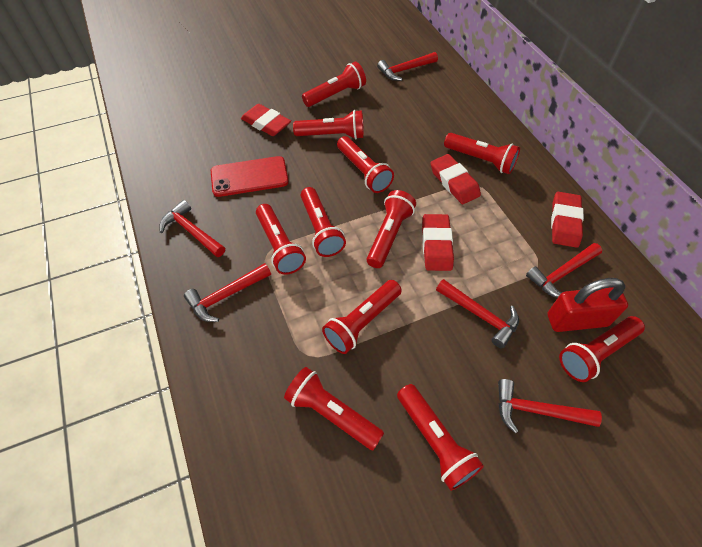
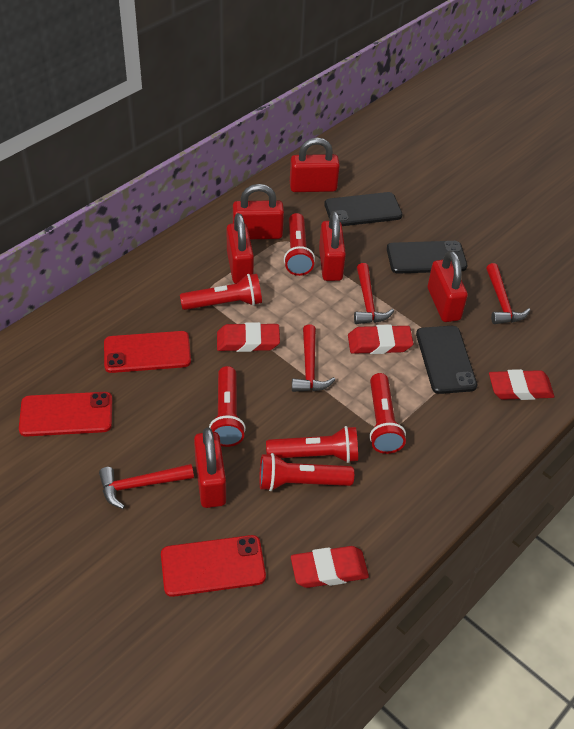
black phone: none = 0 -> [324,192,403,226] [387,241,467,274] [416,326,477,394] = 3
red flashlight: [256,204,306,275] [284,367,384,450] [293,110,364,139] [301,187,346,257] [302,62,366,107] [322,280,402,354] [337,136,394,193] [367,190,416,268] [397,384,484,491] [444,133,520,174] [559,316,645,382] = 11 -> [180,274,262,310] [209,366,246,447] [259,453,354,491] [266,426,358,463] [284,213,315,276] [369,373,406,454] = 6
red hammer: [159,200,225,257] [184,263,271,322] [377,52,438,81] [436,279,519,348] [498,379,602,434] [526,243,602,298] = 6 -> [99,464,194,509] [292,325,336,392] [354,263,394,324] [486,263,531,324] = 4
red padlock: [548,278,628,332] = 1 -> [194,427,226,508] [227,213,254,284] [233,184,284,239] [290,138,340,192] [319,211,346,281] [428,251,468,322] = 6
red phone: [211,156,289,197] = 1 -> [19,392,112,437] [104,331,191,373] [161,535,266,597] = 3

